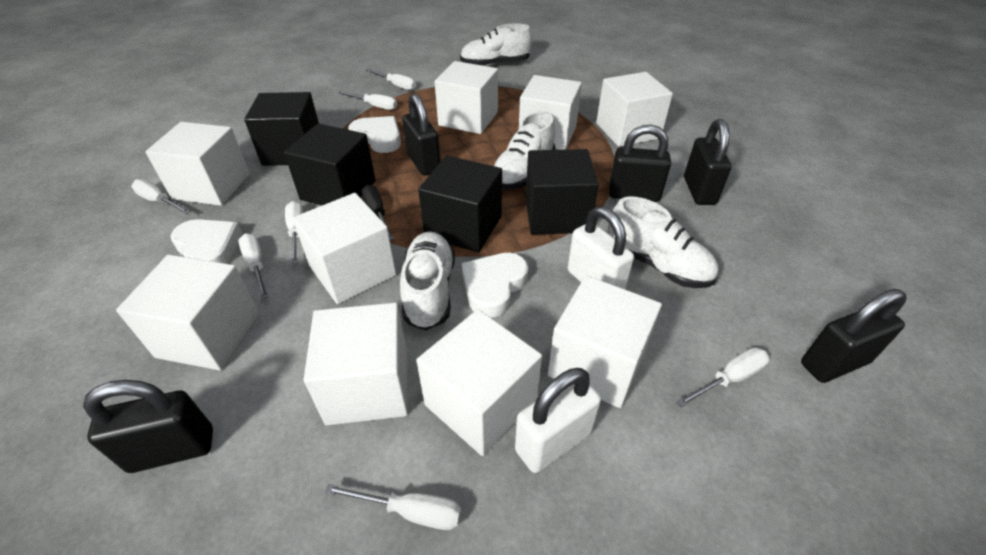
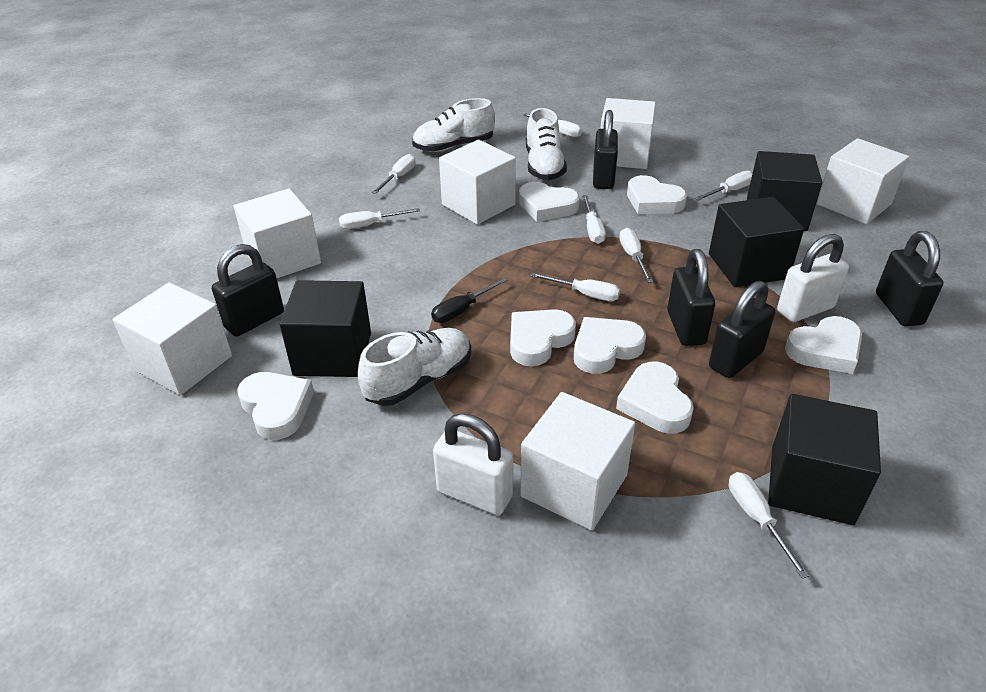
white cube: [116,255,260,371] [145,122,250,206] [293,193,396,304] [304,303,408,425] [416,309,542,456] [435,61,498,134] [519,75,582,150] [548,275,662,408] [596,72,673,147] = 9 -> [113,283,232,395] [234,188,321,278] [439,140,516,225] [520,392,635,531] [600,98,656,169] [817,138,909,224] = 6
white heart: [170,219,243,264] [348,116,401,153] [462,253,528,317] = 3 -> [237,372,314,440] [510,309,576,366] [519,182,580,222] [574,317,646,374] [616,362,694,433] [627,175,687,214] [785,316,862,374] = 7
white screwdriver: [131,179,191,214] [238,233,268,300] [285,201,304,264] [324,484,461,530] [338,91,397,110] [365,69,416,90] [676,347,770,407] = 7 -> [339,208,420,229] [372,154,416,194] [523,113,582,138] [531,273,620,301] [582,195,606,244] [619,228,653,283] [695,171,753,201] [729,472,809,578] = 8
white shoe: [400,232,455,330] [460,23,532,66] [494,111,555,189] [608,196,719,288] = 4 -> [358,328,471,406] [412,98,495,152] [526,108,567,180] = 3

